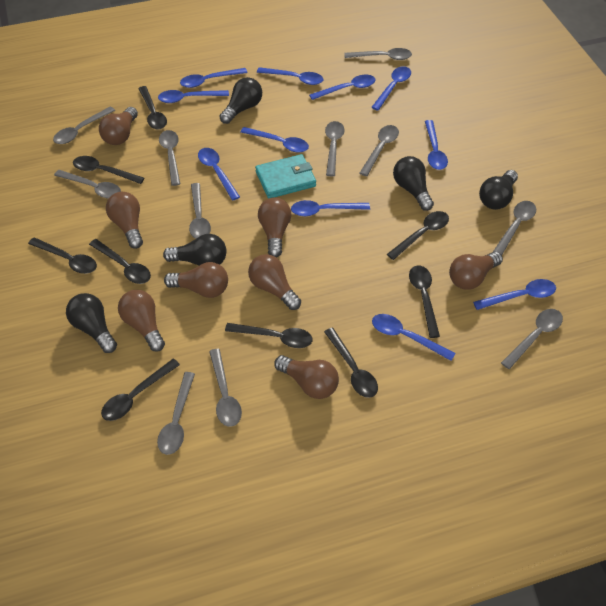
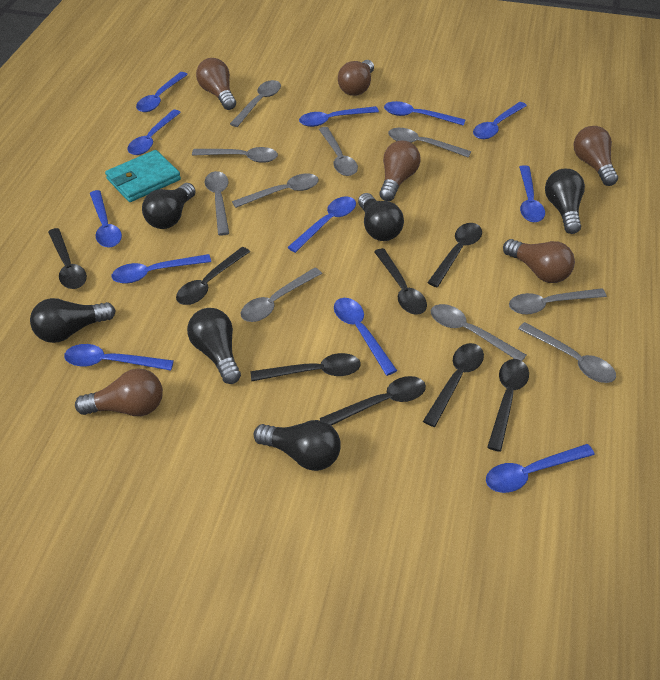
black light bulb: [66,293,117,353] [163,234,227,265] [219,77,262,124] [393,156,434,211] [479,170,518,210] = 5 -> [30,298,116,343] [142,183,196,229] [187,308,241,384] [254,420,341,471] [358,193,404,241] [545,169,585,234] = 6
black spoon: [28,237,97,274] [73,156,144,184] [89,239,151,284] [101,358,180,421] [138,86,167,129] [225,323,313,348] [324,328,378,398] [387,211,449,260] [409,265,440,338] = 9 -> [48,228,87,289] [176,247,250,305] [251,353,361,382] [320,376,426,426] [374,248,427,315] [423,343,484,427] [427,223,482,287] [487,359,529,452] = 8
blue spoon: [158,90,229,103] [180,68,248,88] [198,148,240,201] [240,127,309,153] [257,67,323,85] [291,200,370,216] [309,75,376,100] [371,66,411,111] [372,314,455,361] [425,120,448,170] [473,279,556,310] = 11 -> [64,344,174,371] [90,190,122,247] [111,254,211,284] [127,110,181,155] [136,72,188,112] [287,197,356,253] [299,106,379,127] [334,298,397,376] [384,101,466,126] [473,102,527,139] [486,444,595,493] [519,165,545,222] = 12
brown light bulb: [99,107,138,145] [106,192,143,249] [118,290,165,352] [164,262,228,298] [248,254,301,310] [258,197,291,257] [274,355,339,399] [449,251,503,290] = 8 -> [75,368,163,416] [196,58,236,110] [338,60,374,96] [379,140,420,201] [503,239,575,283] [574,126,618,186] = 6
grey spoon: [53,106,115,144] [54,170,121,199] [157,372,195,455] [159,130,180,186] [189,183,211,239] [209,349,242,427] [325,121,345,176] [344,48,412,60] [360,125,399,176] [493,201,536,255] [501,309,563,369] = 11 -> [192,147,278,163] [205,171,229,236] [230,80,281,127] [232,173,319,208] [240,268,322,322] [319,127,358,176] [388,128,471,158] [431,304,526,361] [509,288,607,315] [518,322,616,383] = 10

